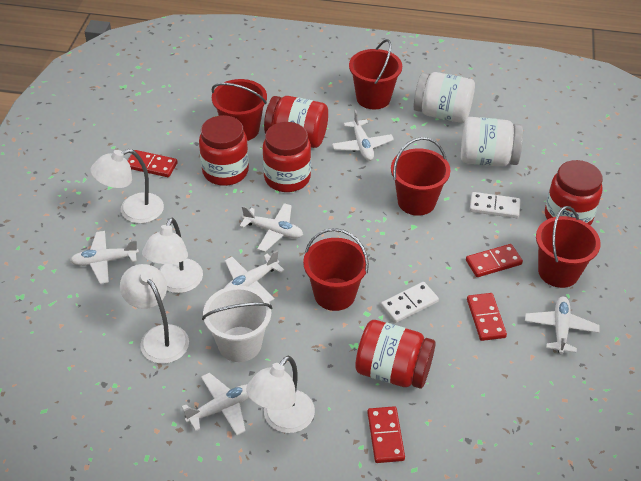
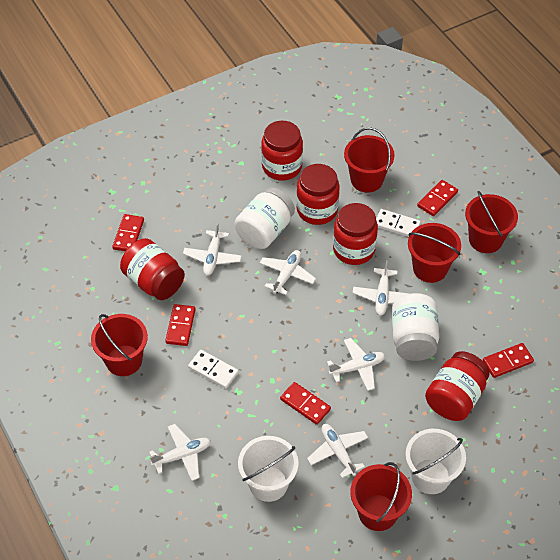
red domino: [128,150,178,177] [367,406,405,463] [466,244,523,277] [467,293,507,341] = 4 -> [112,214,144,251] [165,304,196,346] [280,382,331,425] [417,180,458,216] [483,343,534,378] = 5
white bucket: [202,286,272,362] = 1 -> [238,436,298,502] [406,429,466,494] = 2
white lamp: [90,149,164,224] [120,264,189,364] [142,218,203,293] [246,356,315,433] = 4 -> none = 0

